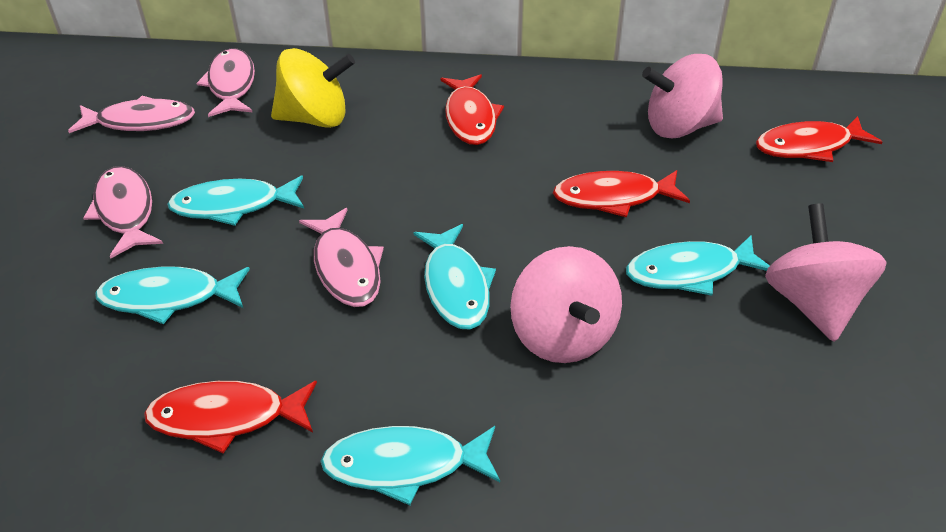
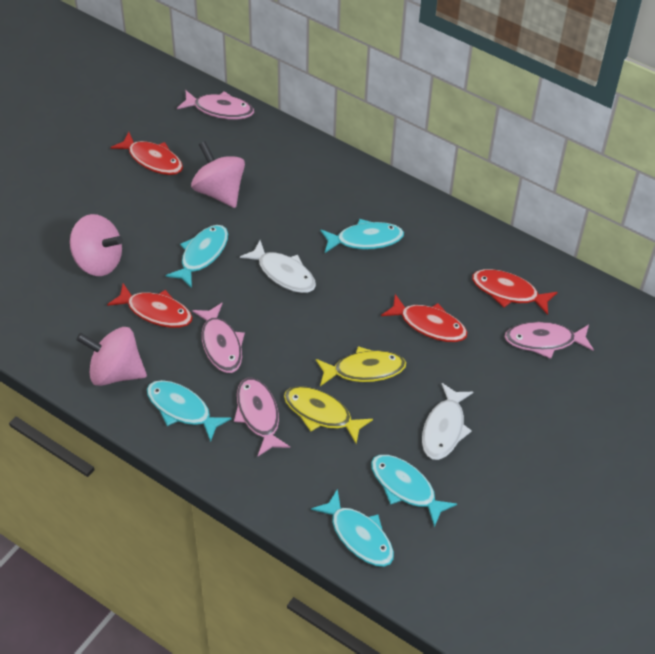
white fish: none = 0 -> [240,240,316,293] [422,383,473,460] = 2
yellow fish: none = 0 -> [284,386,373,444] [316,346,406,386] = 2
yellow spinning top: [271,48,355,128] = 1 -> none = 0

